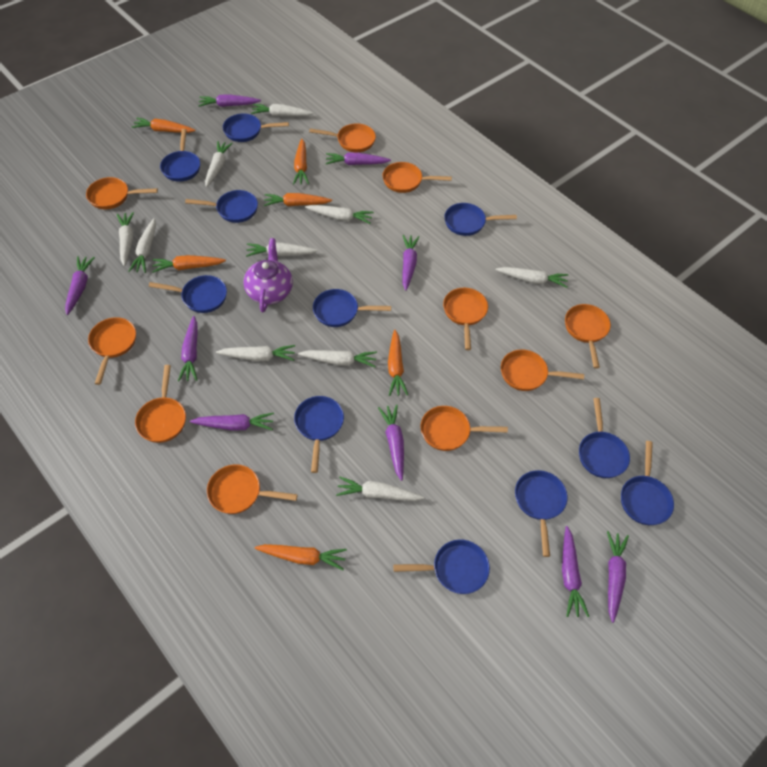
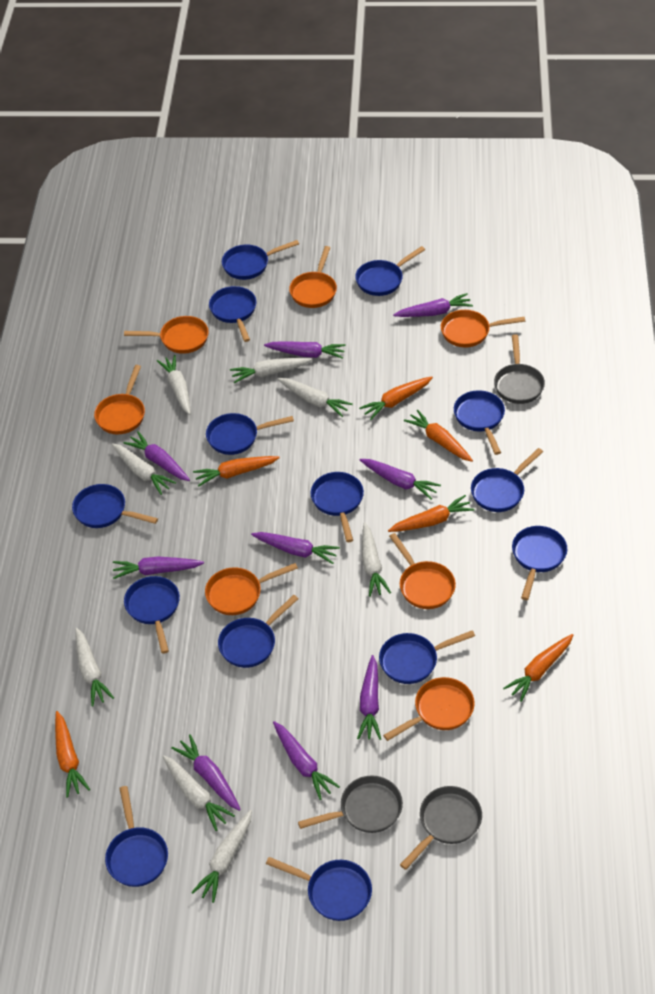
blue pan: [149,275,227,313] [160,129,200,182] [185,190,258,223] [223,113,289,142] [294,396,344,473] [313,289,391,327] [393,539,490,594] [444,203,517,236] [515,470,567,557] [579,398,630,478] [621,441,674,525] = 11 -> [72,484,158,528] [105,786,168,887] [124,576,180,654] [206,413,294,455] [209,286,256,342] [218,595,298,668] [222,240,299,280] [266,857,372,921] [310,472,364,542] [355,246,425,296] [379,630,475,684] [454,390,505,455] [471,448,543,512] [512,526,567,600] = 14
grey pan: none = 0 -> [298,775,403,833] [400,786,482,870] [494,335,545,404] = 3
orange pan: [86,177,158,209] [88,317,136,385] [135,365,186,443] [207,464,298,514] [309,123,376,152] [383,162,452,193] [421,406,508,451] [443,288,488,350] [501,349,584,391] [565,304,611,369] = 10 -> [94,365,145,434] [124,316,209,354] [205,563,298,615] [289,246,337,308] [383,677,475,741] [389,533,456,609] [441,310,525,347] = 7
purple teapot: [243,238,293,312] = 1 -> none = 0
white carrot: [117,212,134,266] [128,218,156,273] [205,141,233,188] [216,345,295,361] [246,243,318,257] [251,104,314,116] [298,350,377,367] [305,205,374,224] [336,477,424,501] [496,267,568,288] = 10 -> [76,628,114,706] [112,443,176,495] [157,355,191,415] [163,755,235,831] [191,810,252,903] [230,358,312,383] [278,378,353,417] [362,522,391,597] = 8

